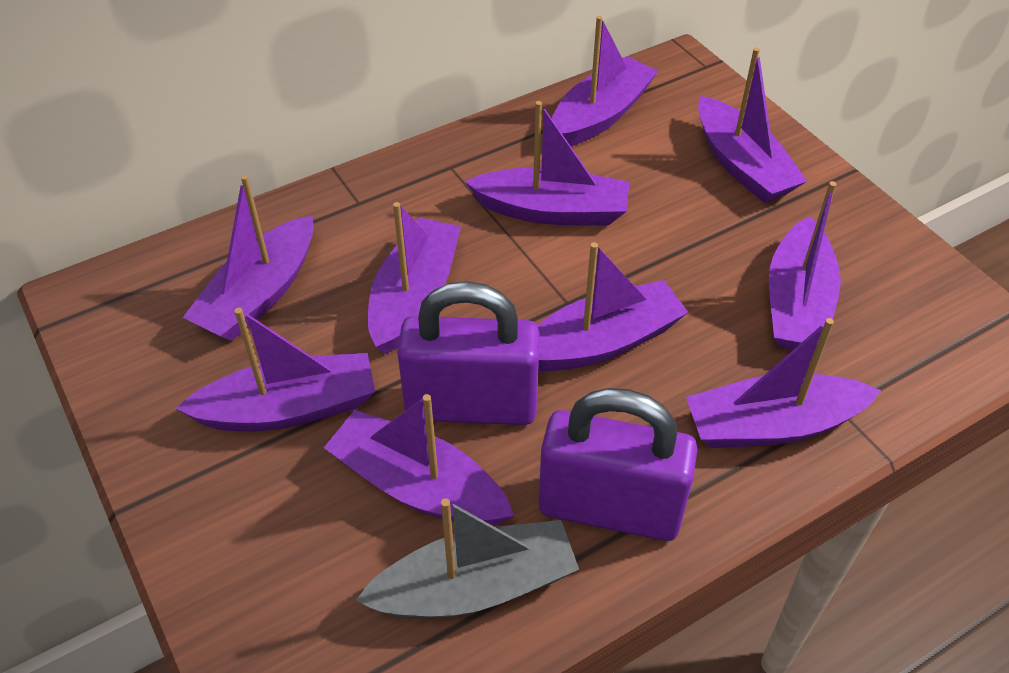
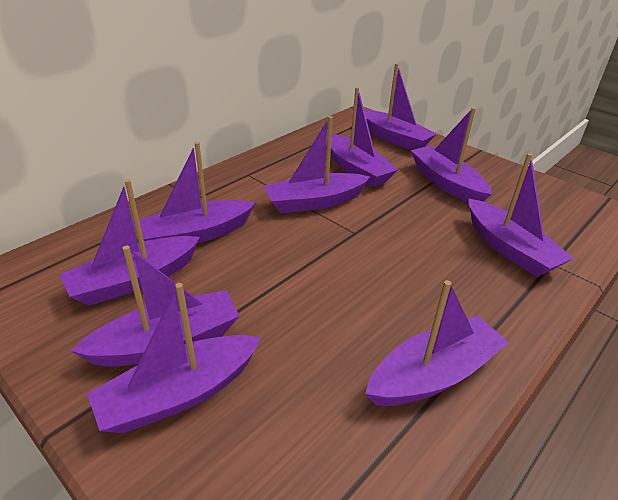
grey boat: [355,498,579,619] = 1 -> none = 0
purple padlock: [397,281,540,425] [539,388,697,541] = 2 -> none = 0

